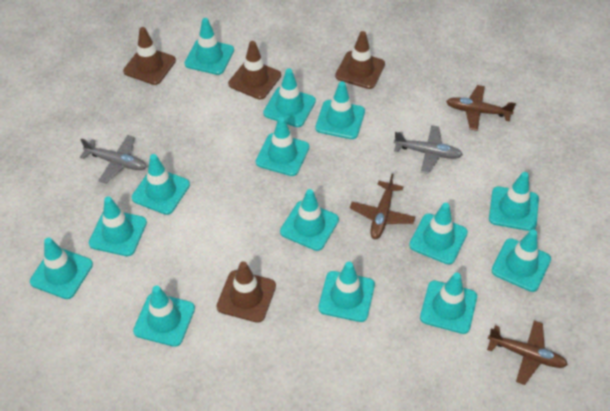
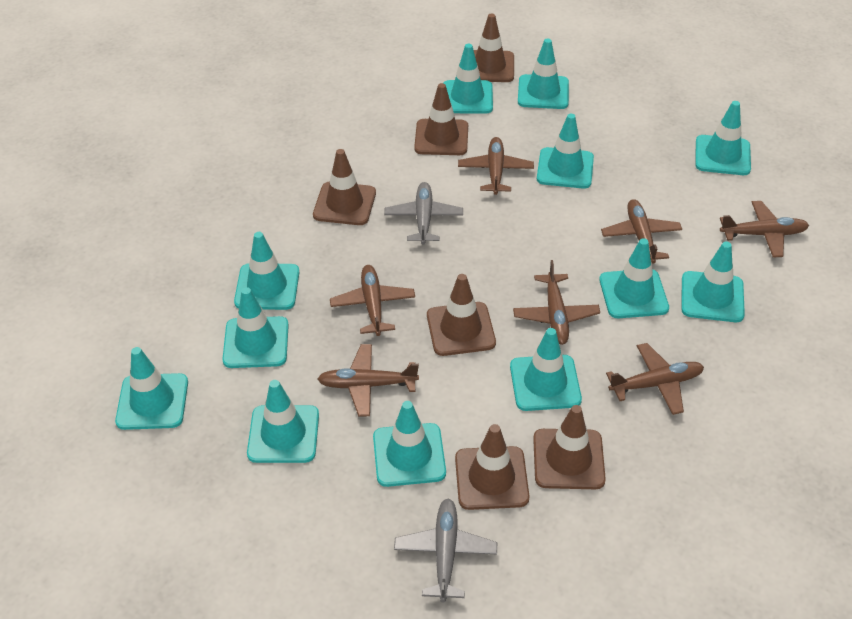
brown plane: [350,173,415,239] [446,85,516,131] [487,321,568,385] = 3 -> [317,344,419,417] [330,265,415,336] [458,137,534,195] [513,260,600,345] [601,199,682,264] [606,343,704,415] [720,201,809,258] = 7
brown traffic cone: [123,27,176,85] [216,261,276,323] [228,41,281,100] [335,31,385,89] = 4 -> [313,149,376,225] [414,83,468,155] [427,274,496,356] [455,424,529,510] [474,13,514,82] [533,405,606,489] = 6
turquoise traffic cone: [30,238,93,299] [89,196,147,256] [132,154,190,215] [133,285,195,347] [185,18,234,75] [256,117,309,176] [263,68,316,127] [280,189,339,251] [315,81,365,139] [318,262,375,322] [409,203,468,265] [420,273,477,334] [489,172,539,231] [491,229,551,292] = 14 -> [115,347,188,430] [222,287,289,368] [234,232,299,310] [247,380,319,463] [373,401,446,487] [444,44,493,114] [510,328,582,411] [518,38,569,109] [537,114,594,189] [599,238,669,318] [681,241,745,322] [695,101,751,175] = 12

